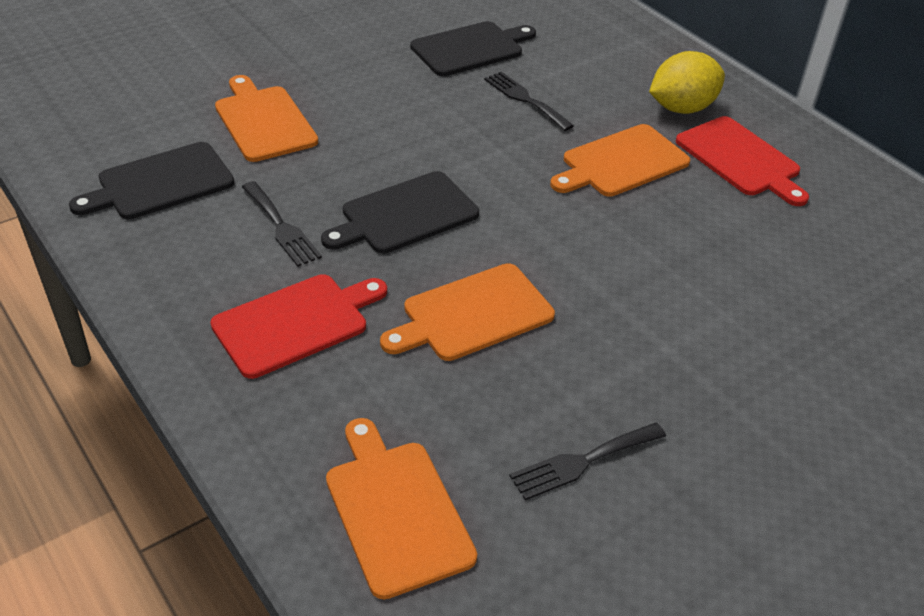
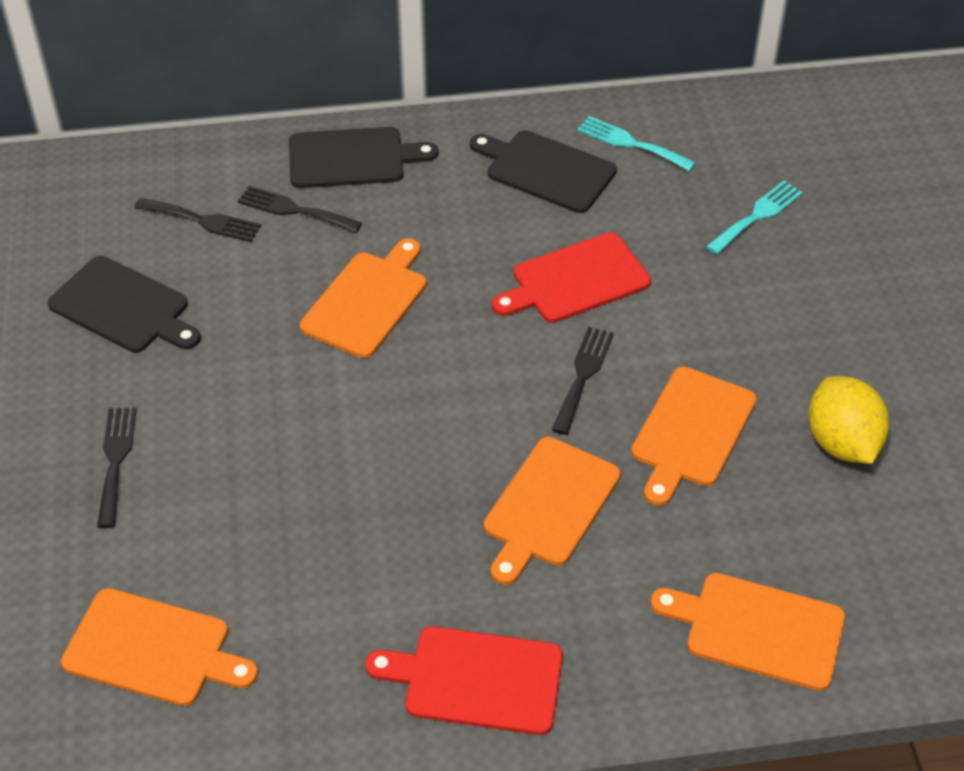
black fork: [242,181,322,267] [484,72,574,131] [510,423,666,500] = 3 -> [97,407,137,528] [134,198,261,242] [237,186,362,233] [552,327,614,435] = 4
orange cutting board: [215,75,318,162] [326,418,477,599] [380,263,555,361] [550,124,690,197] = 4 -> [61,588,258,706] [300,238,426,358] [484,437,621,585] [631,367,757,506] [650,573,845,691] = 5
turquoise fork: none = 0 -> [577,116,696,171] [706,181,803,255] = 2

